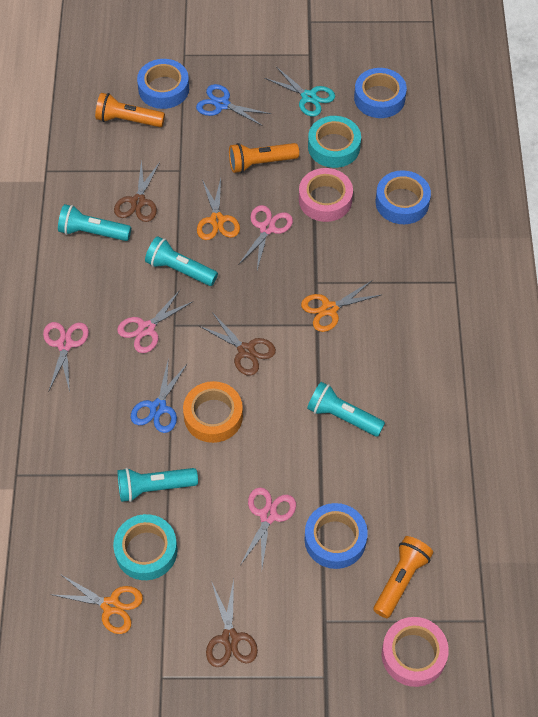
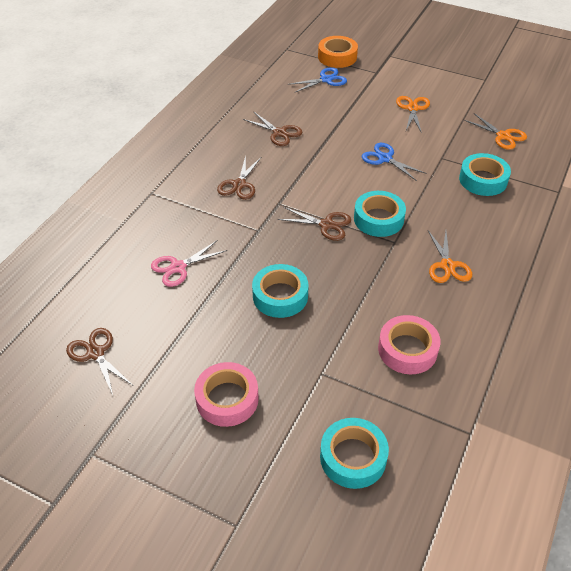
blue tape: [137,59,189,109] [304,503,368,569] [354,68,407,118] [376,170,431,224] = 4 -> none = 0
brown scissors: [114,159,160,222] [199,312,276,376] [206,579,258,667] = 3 -> [66,328,132,395] [217,155,261,200] [243,112,302,146] [278,207,351,241] = 4
orange flashlight: [95,93,165,127] [229,143,299,173] [373,536,433,618] = 3 -> none = 0
pink scissors: [43,322,89,392] [117,290,194,353] [239,205,293,270] [241,487,296,568] = 4 -> [151,240,227,287] = 1
turquoise flashlight: [58,204,131,241] [118,468,198,502] [145,236,218,286] [307,382,385,437] = 4 -> none = 0
turquoise scissors: [265,68,335,116] = 1 -> none = 0
turquoise tape: [113,514,178,580] [308,116,361,168] = 2 -> [252,264,309,318] [320,418,389,489] [354,191,406,237] [459,153,511,196] = 4

